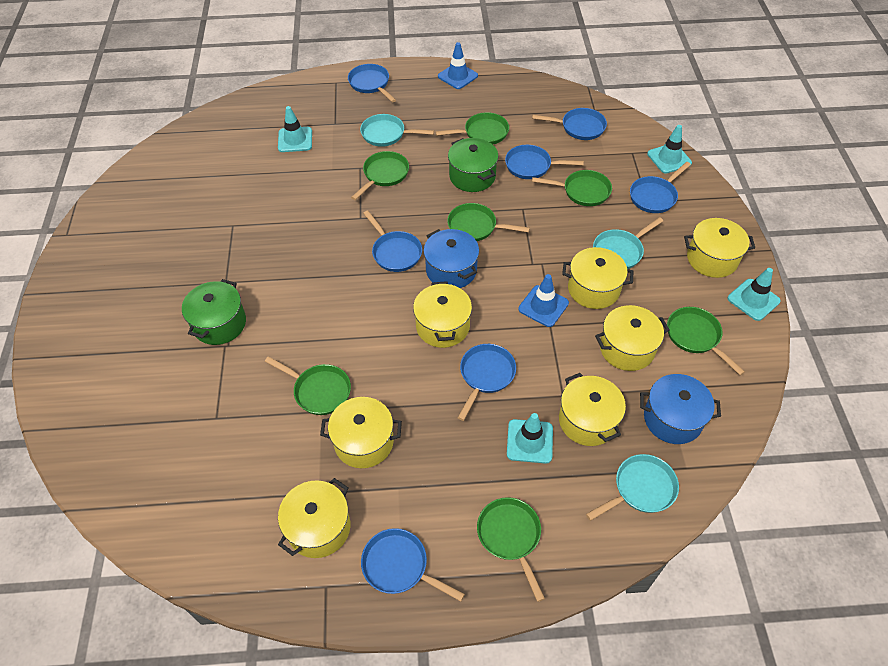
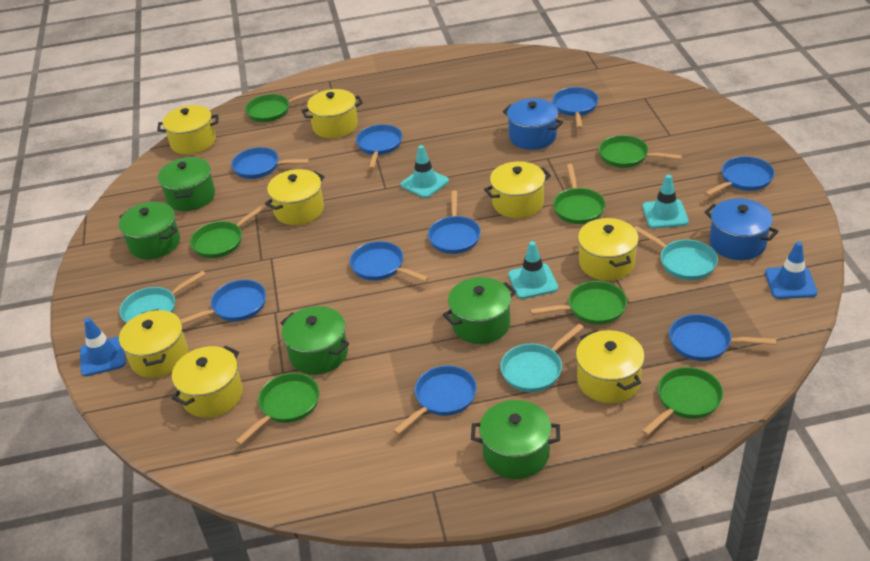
blue pan: [348,64,396,102] [361,528,465,601] [363,210,422,272] [458,344,516,421] [505,145,584,179] [532,108,607,140] [630,162,691,213] = 7 -> [181,280,266,325] [231,147,310,179] [350,241,429,282] [356,124,402,170] [393,366,477,435] [428,191,481,254] [552,87,598,129] [669,314,776,361] [704,156,775,196] = 9
green pot: [182,279,246,345] [448,138,498,192] = 2 -> [119,202,180,259] [158,157,215,211] [280,306,349,375] [443,277,516,344] [471,400,560,479] = 5
turquoise traffic cone: [278,106,312,152] [507,413,553,464] [647,125,692,174] [728,268,781,321] = 4 -> [401,145,449,198] [508,241,558,299] [642,175,689,228] = 3
yellow pot: [278,478,350,558] [320,397,402,468] [413,281,472,348] [559,373,626,446] [562,247,633,309] [595,305,670,371] [684,218,755,278] = 7 -> [119,309,188,378] [157,105,219,155] [172,345,243,418] [265,169,325,225] [301,89,363,138] [484,161,551,218] [576,330,645,403] [578,218,639,281] = 8

